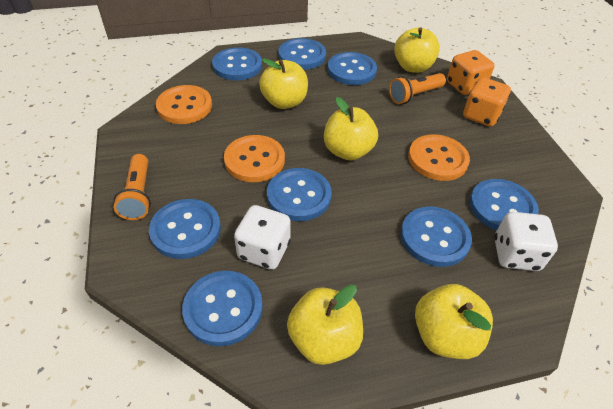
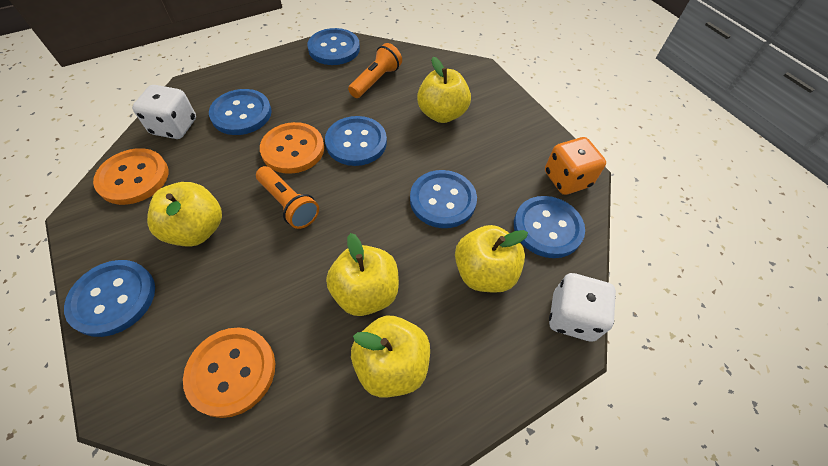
blue button: [149,199,221,259] [182,271,263,346] [212,47,262,80] [267,168,332,221] [278,38,326,70] [327,52,377,85] [401,207,472,267] [470,179,539,230] = 8 -> [64,260,155,337] [209,89,272,135] [307,28,360,65] [325,116,387,166] [410,170,477,228] [514,196,585,258] = 6
orange dice: [447,50,494,95] [463,77,511,126] = 2 -> [545,137,606,195] = 1

